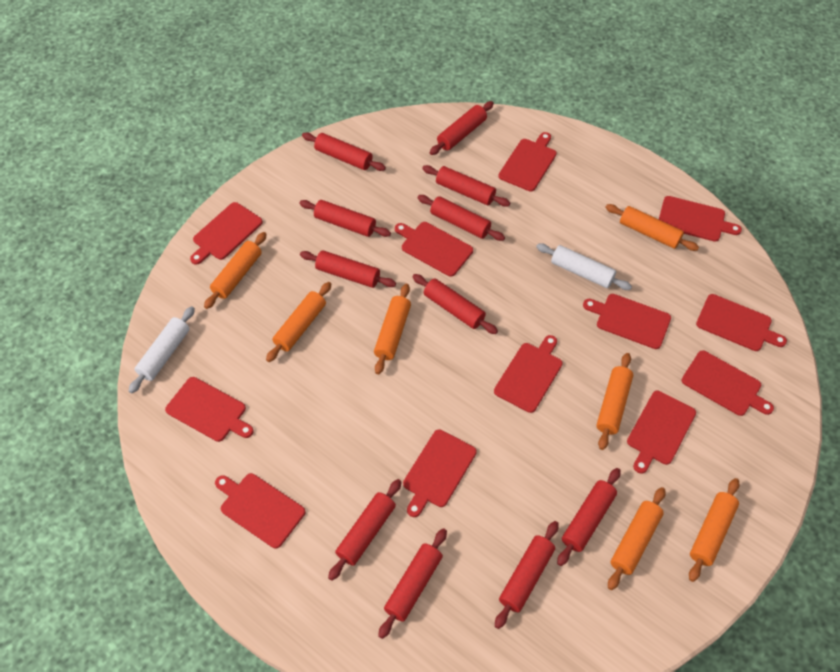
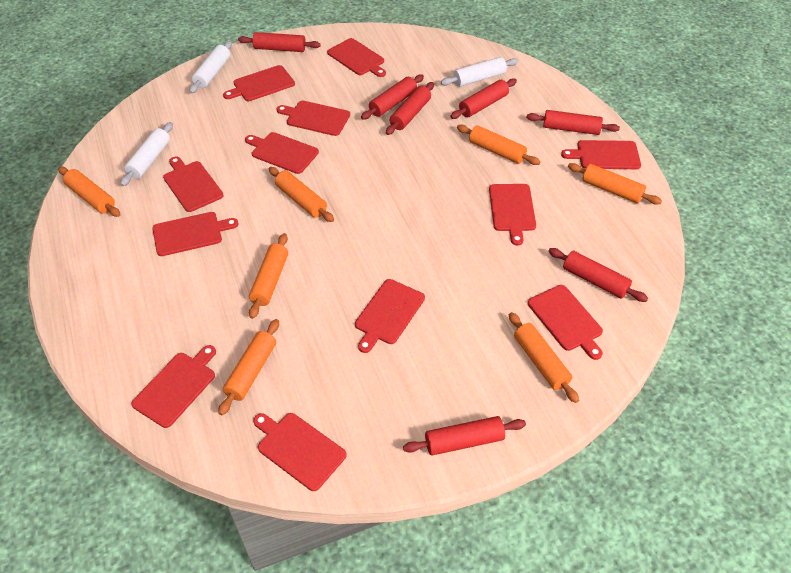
red rolling pin: [299,200,391,237] [300,250,396,288] [302,132,386,171] [328,479,402,581] [378,528,447,639] [412,274,498,334] [417,195,505,241] [422,165,510,207] [430,101,494,155] [495,521,559,629] [557,468,621,566] = 11 -> [238,32,321,52] [361,74,424,120] [386,82,434,135] [403,416,526,456] [450,78,517,119] [526,110,620,135] [548,248,648,302] = 7
white rolling pin: [129,306,195,393] [536,243,632,290] = 2 -> [120,122,173,186] [189,41,232,93] [441,57,518,87] = 3

